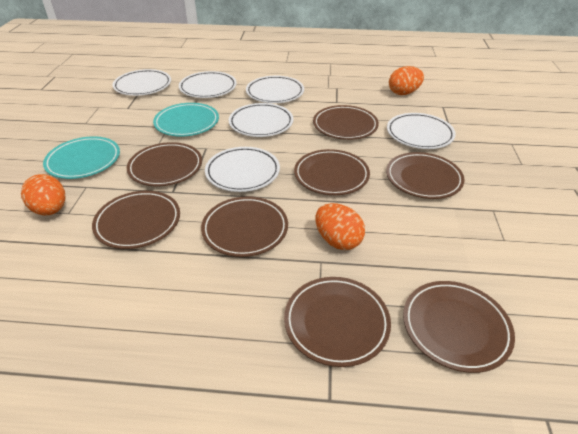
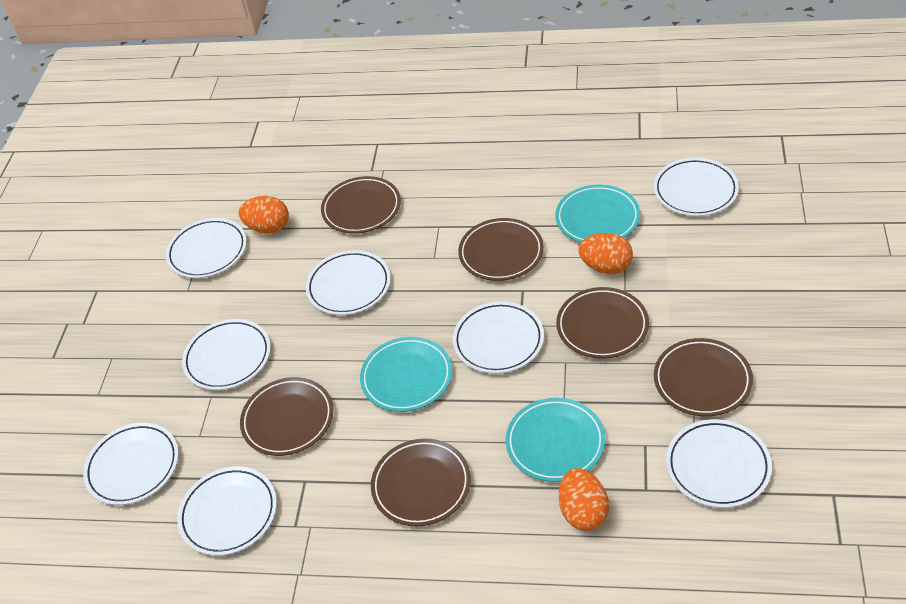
brown plate: [92,191,180,249] [127,142,202,186] [201,196,288,257] [284,277,391,367] [294,149,370,195] [313,105,379,140] [386,152,465,199] [403,281,515,373] = 8 -> [240,377,333,456] [321,176,401,234] [371,439,471,526] [458,218,544,281] [556,287,649,359] [654,338,753,417] = 6
turquoise plate: [43,136,120,179] [153,103,219,137] = 2 -> [360,337,452,412] [506,398,605,482] [555,185,640,243] = 3
white plate: [112,69,171,96] [179,71,237,98] [205,147,280,192] [229,103,293,137] [246,76,304,103] [387,113,456,149] = 6 -> [83,423,179,505] [166,218,247,278] [177,467,277,556] [182,319,271,390] [306,250,391,315] [453,301,544,374] [654,158,739,216] [666,419,772,508] = 8

